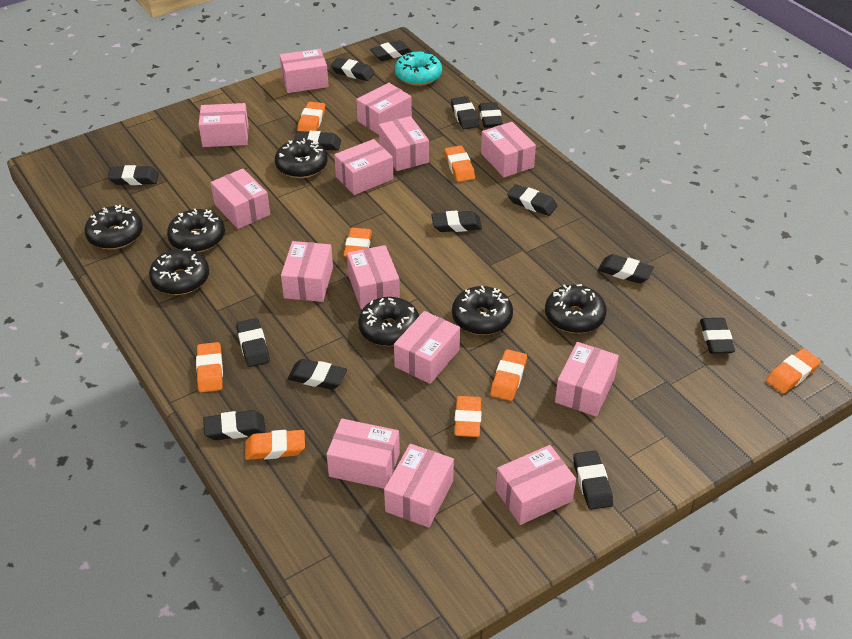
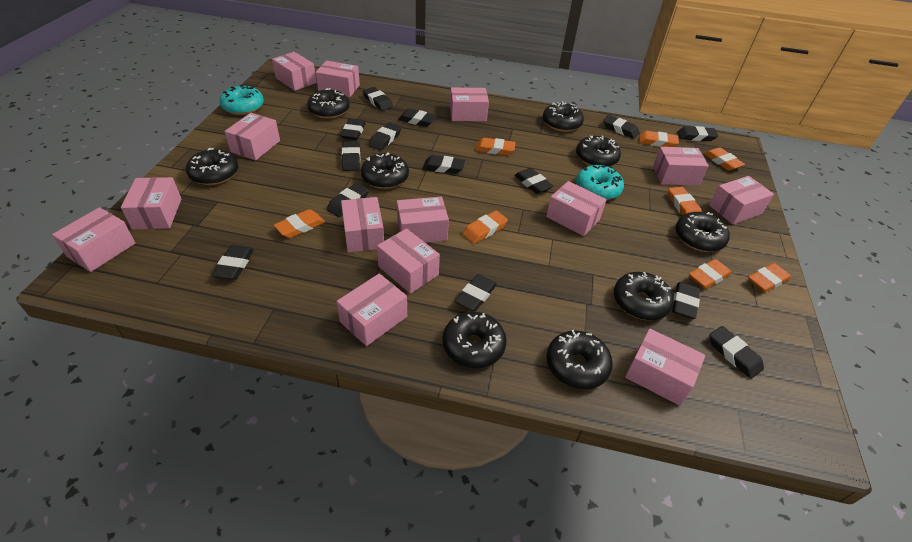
black donut: [84,205,143,250] [149,248,209,295] [167,209,225,252] [275,138,328,178] [358,297,419,346] [452,286,513,335] [545,284,607,333] = 7 -> [186,148,238,185] [307,88,350,119] [361,152,409,189] [442,312,507,368] [543,101,584,132] [546,330,613,389] [576,135,621,167] [614,272,674,320] [675,212,730,252] = 9
turquoise donut: [395,51,442,86] = 1 -> [220,84,264,115] [576,164,624,200] = 2

